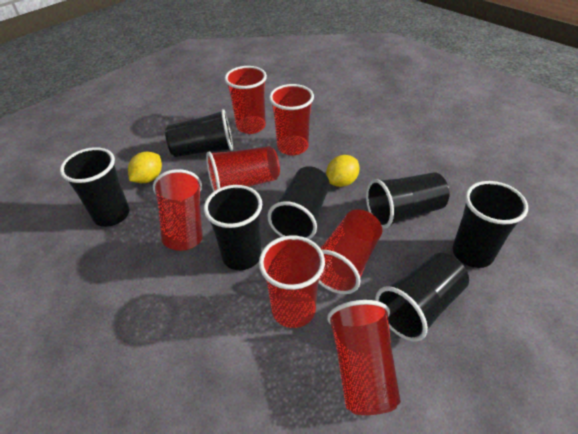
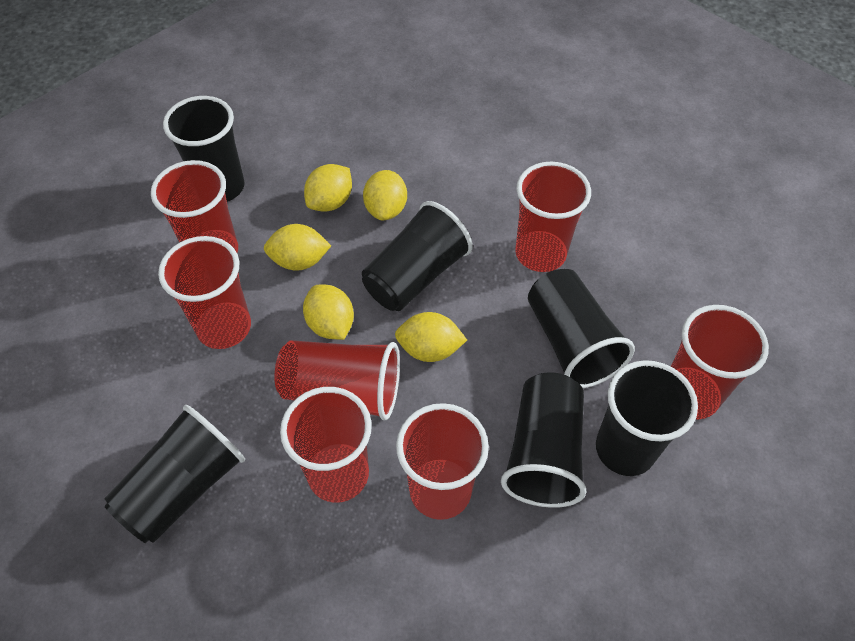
black cup: [60,147,129,227] [165,109,233,157] [204,185,262,270] [268,166,330,239] [366,172,450,229] [375,253,469,342] [452,181,528,268] = 7 -> [104,405,245,543] [163,96,245,202] [362,201,473,311] [501,372,586,508] [528,269,635,388] [596,360,698,476] = 6
yellow lemon: [128,152,162,183] [326,155,360,187] = 2 -> [264,224,331,271] [303,284,354,340] [304,164,352,212] [363,170,407,221] [395,312,467,362] = 5

